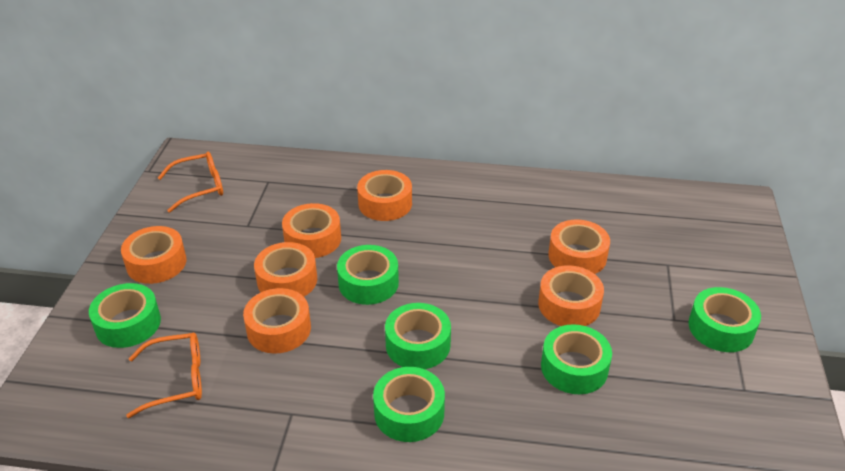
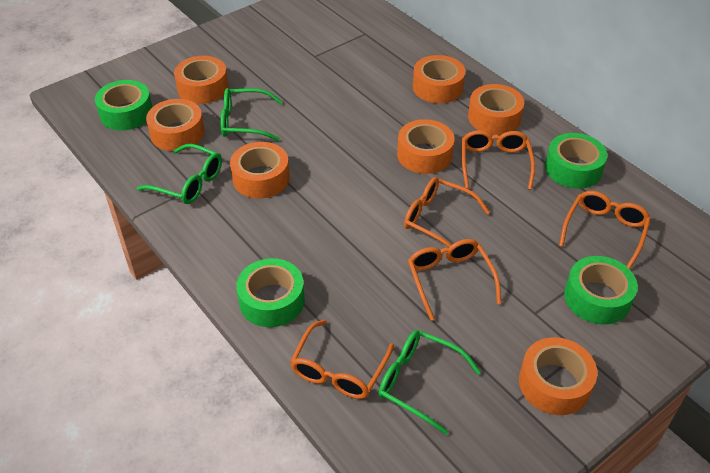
green glasses: none = 0 -> [137,144,222,204] [221,88,283,141] [379,330,481,435] = 3
green tape: [89,283,161,348] [337,245,399,305] [373,367,445,442] [385,303,451,369] [541,324,612,394] [688,287,761,352] = 6 -> [95,80,152,130] [236,258,305,327] [545,133,607,189] [564,256,638,325] = 4
orange glasses: [126,333,202,418] [158,151,223,213] = 2 -> [290,320,394,399] [404,177,490,247] [408,239,501,320] [462,130,535,190] [559,191,651,269] = 5

